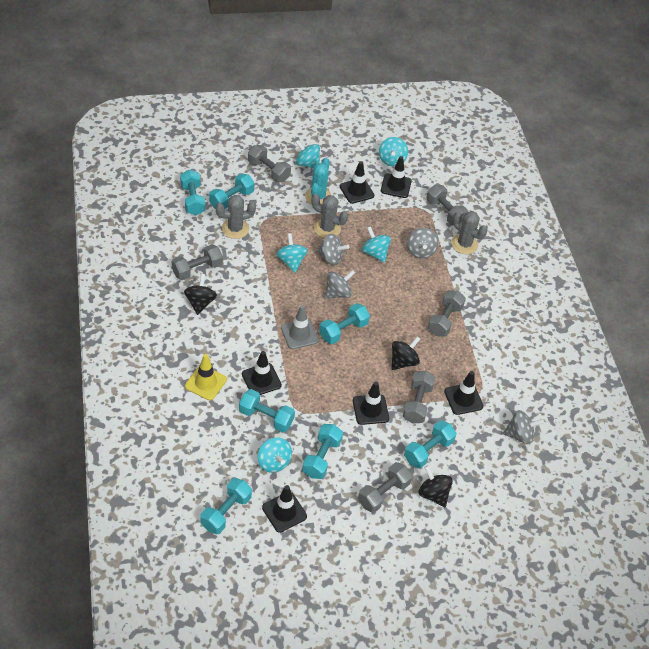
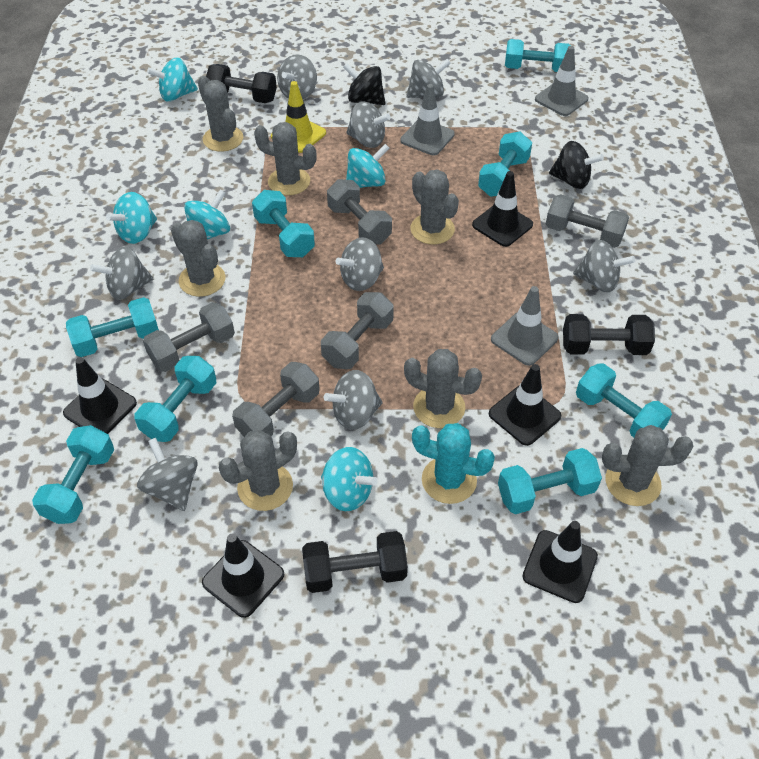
black dumbbell: none = 0 -> [206,64,277,103] [302,531,408,593] [563,314,655,355] = 3
black spinning top: [184,274,217,315] [391,336,420,370] [418,465,453,507] = 3 -> [343,63,385,105] [549,141,604,189] = 2
black traffic cone: [242,351,282,395] [262,485,307,533] [340,161,374,204] [353,382,389,425] [381,156,412,198] [444,371,483,415] = 6 -> [63,357,137,434] [202,534,284,618] [472,171,533,247] [489,364,561,446] [522,521,598,603] = 5
grey cactus: [216,195,256,239] [311,194,348,238] [451,211,488,254] = 3 -> [171,220,225,297] [198,76,243,152] [219,430,297,511] [254,122,317,195] [404,349,482,428] [410,169,459,245] [602,425,694,506] = 7
grey dumbbell: [172,244,223,280] [248,145,291,182] [358,462,412,513] [403,371,435,423] [426,185,468,226] [428,290,466,337] = 6 -> [143,302,235,372] [232,362,320,437] [321,292,394,369] [327,179,392,245] [546,194,629,248] = 5
grey spinning top: [317,234,349,265] [324,270,355,299] [407,228,438,259] [503,410,544,444] = 4 -> [90,246,153,300] [137,438,198,511] [277,54,317,99] [324,370,383,430] [336,237,384,291] [346,101,391,148] [406,59,451,98] [573,240,635,292] = 8
grey traffic cone: [281,305,318,349] = 1 -> [400,84,455,155] [491,286,559,366] [535,46,588,116] = 3
turquoise dumbbell: [180,170,206,215] [200,478,252,534] [209,173,255,209] [239,389,295,432] [302,424,343,479] [319,303,370,344] [404,420,457,468] = 7 -> [32,425,114,524] [66,297,159,357] [134,356,216,442] [252,190,315,257] [478,131,532,197] [498,448,602,514] [505,39,571,72] [576,363,672,437] = 8

